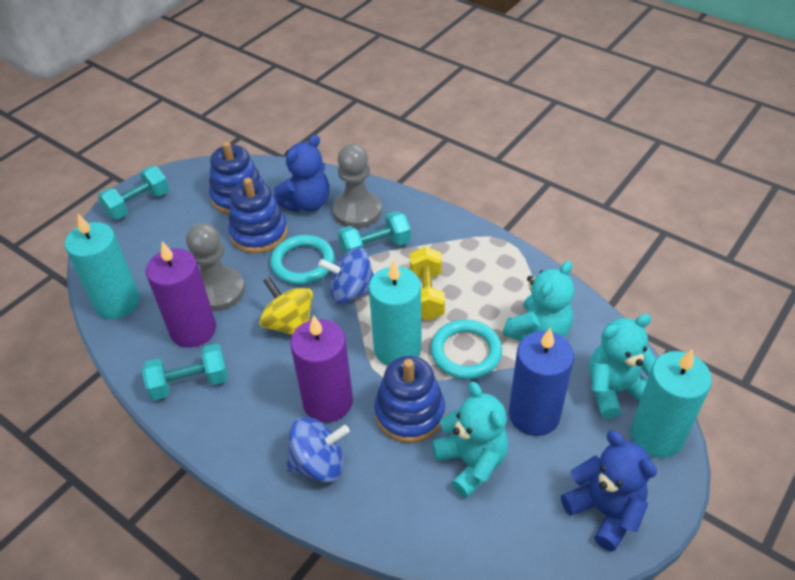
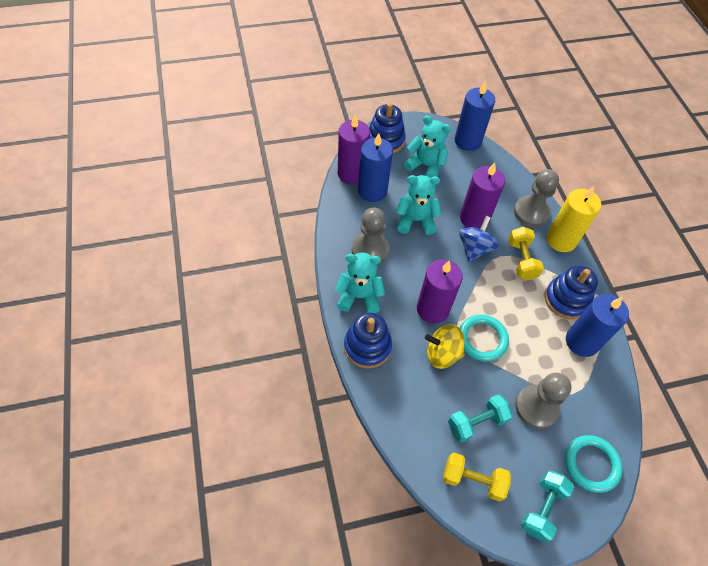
blue candle: [509,328,574,436] = 1 -> [358,133,393,202] [455,81,495,151] [566,294,629,357] = 3
blue spinning top: [286,417,350,482] [319,248,374,304] = 2 -> [459,216,499,262] = 1
blue teddy bear: [274,135,329,212] [561,431,657,552] = 2 -> none = 0
grey pawn: [186,223,245,311] [333,144,382,229] = 2 -> [352,208,389,265] [514,169,559,227] [515,373,571,429] = 3
purple candle: [146,241,216,348] [290,315,353,423] = 2 -> [338,114,370,184] [417,259,463,323] [460,163,505,229] = 3
turquoise candle: [65,214,140,319] [369,260,422,366] [631,349,712,458] = 3 -> none = 0
turquoise dumbbell: [98,166,169,219] [142,344,228,400] [338,211,411,255] = 3 -> [448,394,513,443] [521,471,574,542] = 2
yellow candle: none = 0 -> [547,186,601,252] = 1
yellow dumbbell: [410,246,445,321] = 1 -> [443,453,511,502] [508,227,544,280] = 2

